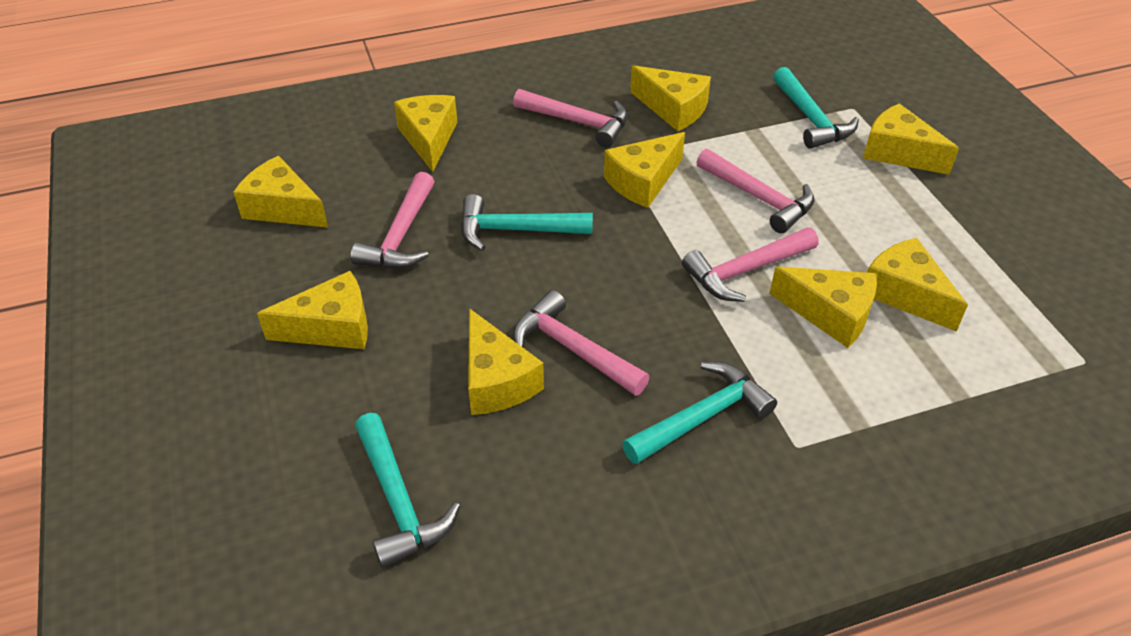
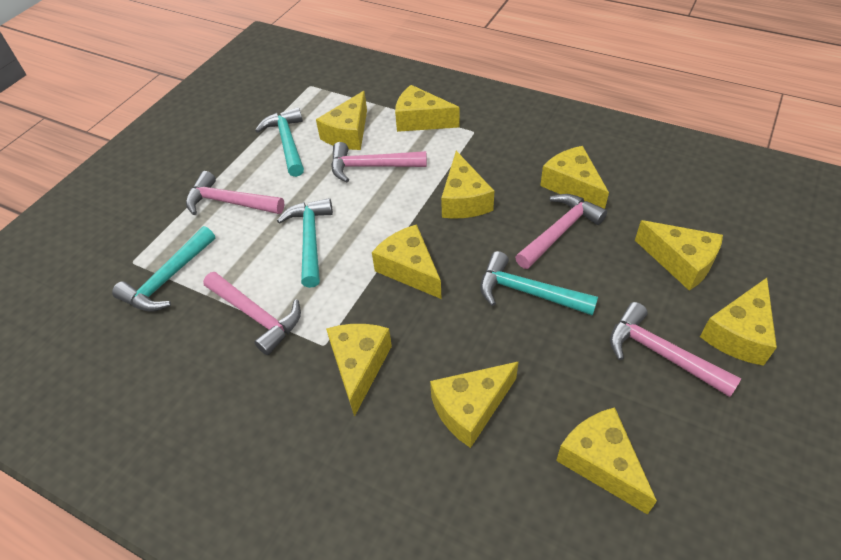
yellow cheese: [233,156,328,228] [257,271,368,349] [394,95,457,172] [468,308,544,415] [604,132,685,208] [630,66,711,131] [769,266,877,348] [863,103,959,175] [867,238,968,332] = 9 -> [316,91,367,150] [326,324,392,417] [372,224,442,299] [395,85,459,132] [430,361,519,448] [441,151,494,219] [540,146,609,209] [556,407,657,515] [635,220,723,291] [700,278,777,366] = 10

